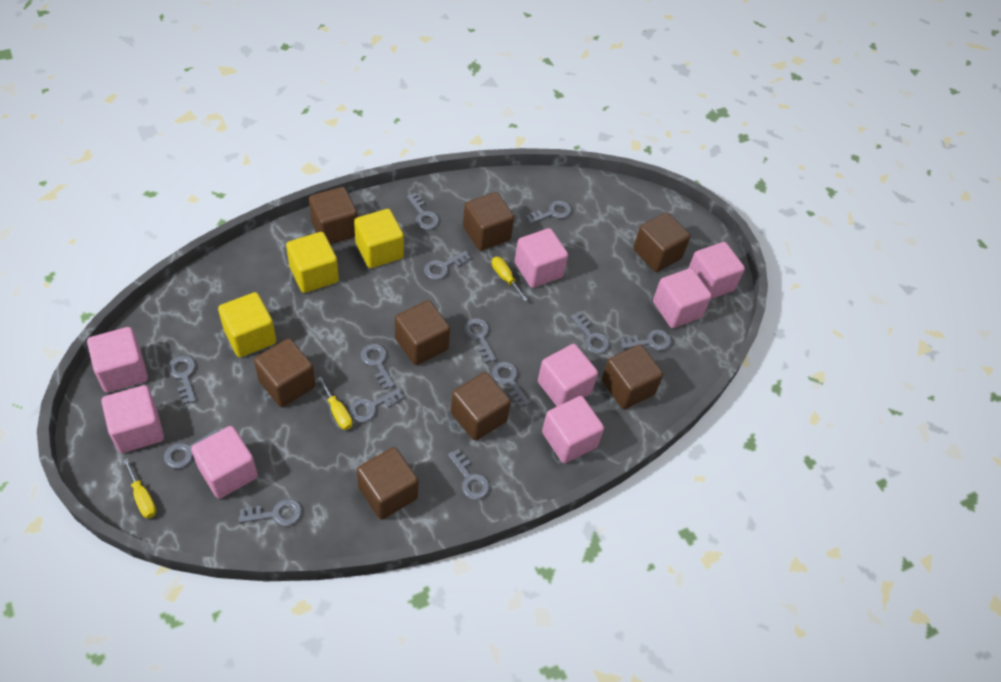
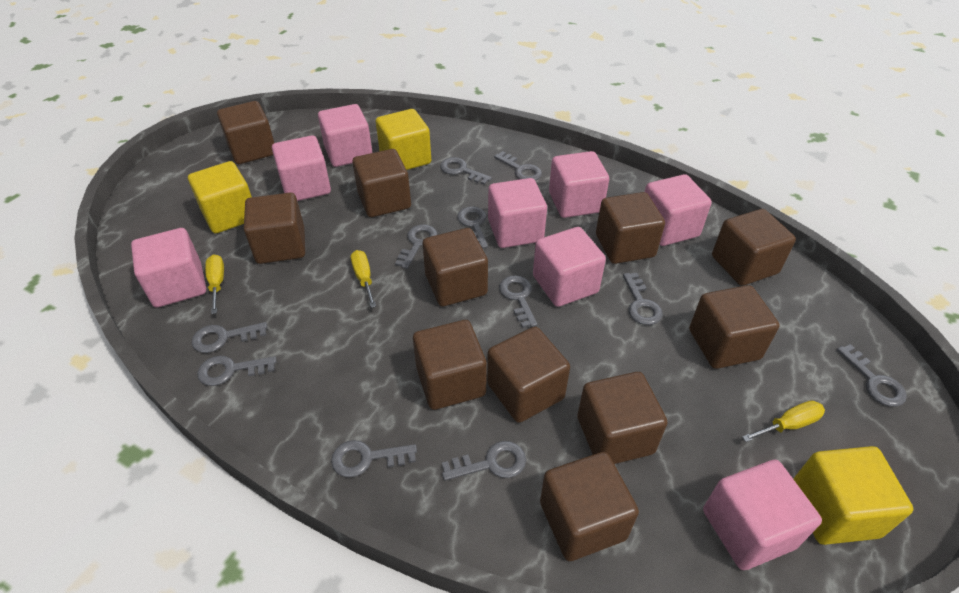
brown cube: [254,338,316,407] [309,187,357,244] [357,447,419,519] [395,300,450,365] [451,372,511,441] [463,192,514,251] [602,345,663,409] [633,212,690,272] = 8 -> [217,101,274,164] [244,193,305,264] [352,149,411,217] [413,320,487,410] [423,228,488,306] [487,327,570,423] [540,452,639,561] [577,372,668,464] [596,192,665,264] [689,285,780,369] [712,209,796,286] = 11
grey key: [164,429,219,469] [167,356,196,404] [239,499,302,526] [349,388,404,422] [360,344,395,390] [407,193,440,230] [424,251,471,280] [448,449,490,500] [464,318,497,363] [492,362,530,408] [526,201,572,225] [570,312,610,354] [620,329,672,351] = 13 -> [192,322,267,353] [197,356,276,386] [331,440,417,478] [395,224,437,269] [440,157,492,185] [442,441,526,481] [457,206,488,249] [494,151,542,181] [499,275,537,328] [623,273,663,325] [837,344,907,407] = 11

